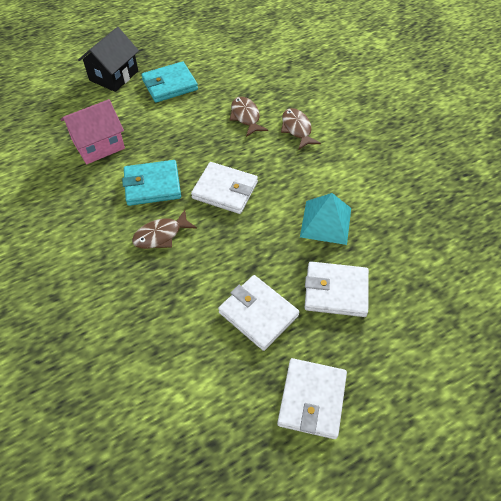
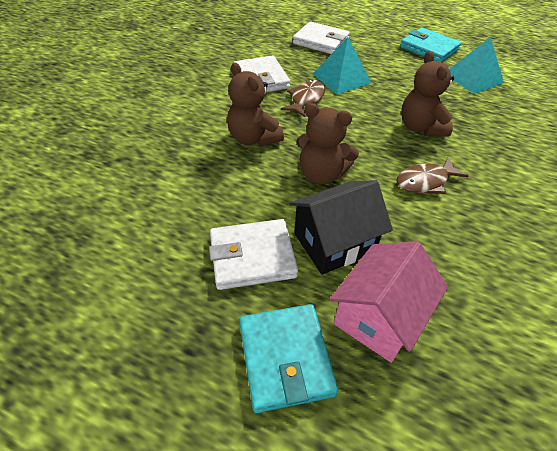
brown fish: [132,210,197,249] [230,97,268,137] [281,108,321,149] = 3 -> [281,80,325,117] [396,157,469,194] = 2
brown teddy bear: none = 0 -> [227,62,284,146] [297,103,359,185] [401,51,454,137] = 3
turquoise pyramid: [300,193,351,245] = 1 -> [313,37,371,94] [449,37,504,94] = 2
white wallet: [191,162,258,214] [218,275,299,351] [277,358,347,439] [305,262,369,317] = 4 -> [209,219,298,290] [233,55,290,92] [293,21,350,54] = 3

